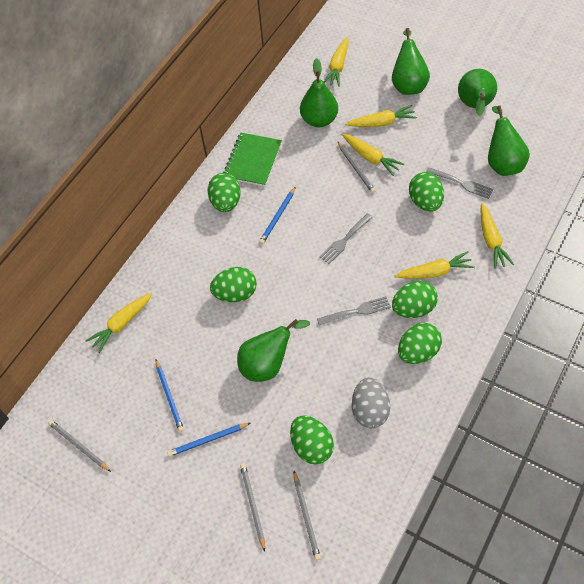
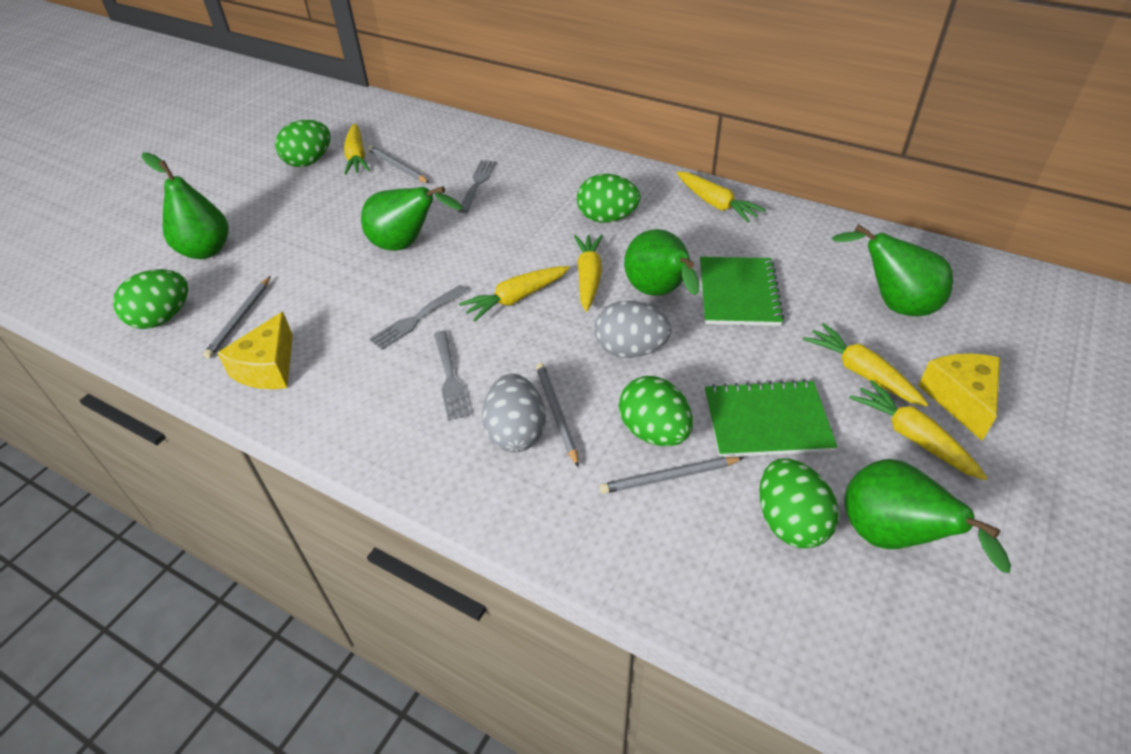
blue pencil: [156,359,184,432] [167,423,250,457] [259,187,295,244] = 3 -> none = 0
green egg: [208,173,241,212] [210,267,257,302] [290,415,334,465] [392,281,438,318] [398,323,442,364] [409,172,444,212] = 6 -> [113,269,188,329] [275,120,331,167] [577,174,641,223] [619,376,693,447] [759,458,839,548] = 5
green notebook: [223,132,282,186] = 1 -> [700,257,784,326] [705,379,837,457] = 2
grey egg: [352,377,390,428] = 1 -> [482,374,546,452] [594,301,672,358] = 2
yellow cheese: none = 0 -> [217,312,293,389] [918,354,1000,441] = 2

